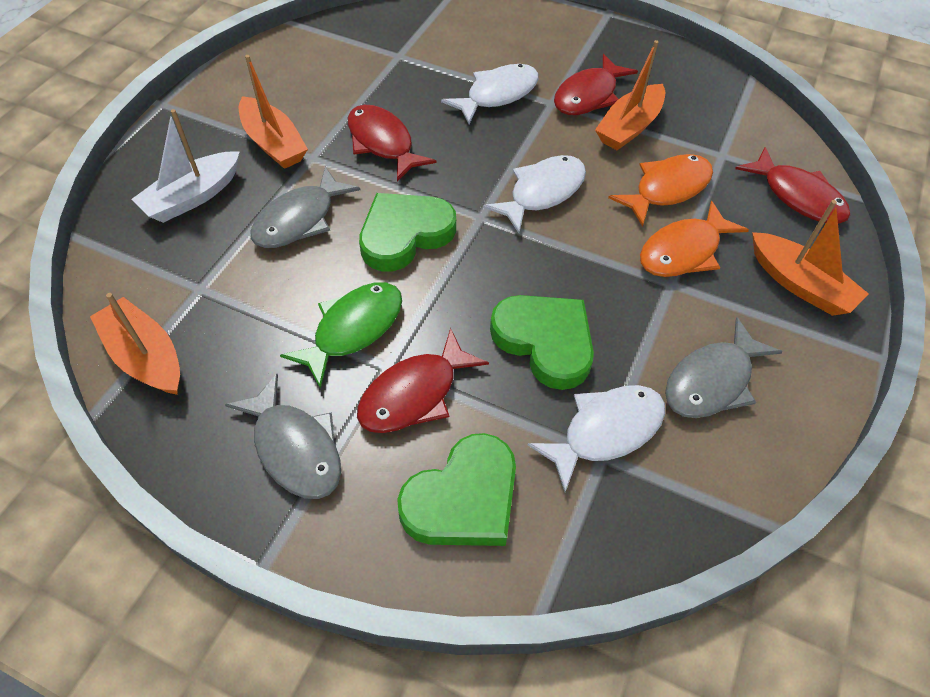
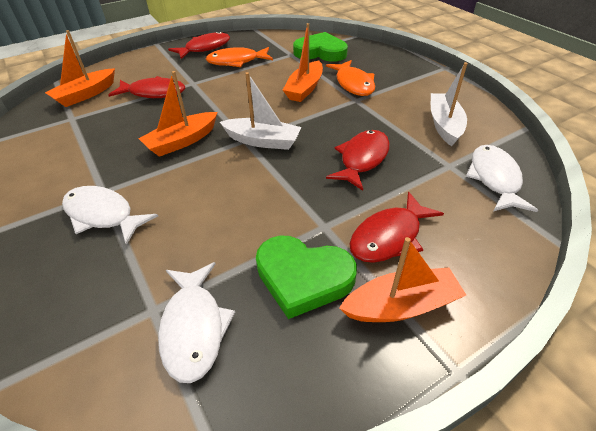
green fish: [280,282,402,389] = 1 -> none = 0
green heart: [359,193,456,272] [397,433,516,546] [490,295,594,390] = 3 -> [256,235,357,319] [293,32,348,62] = 2
grey fish: [225,374,341,499] [250,167,360,248] [665,318,783,418] = 3 -> none = 0
white boat: [131,109,240,223] = 1 -> [220,72,302,150] [431,62,468,146] = 2

